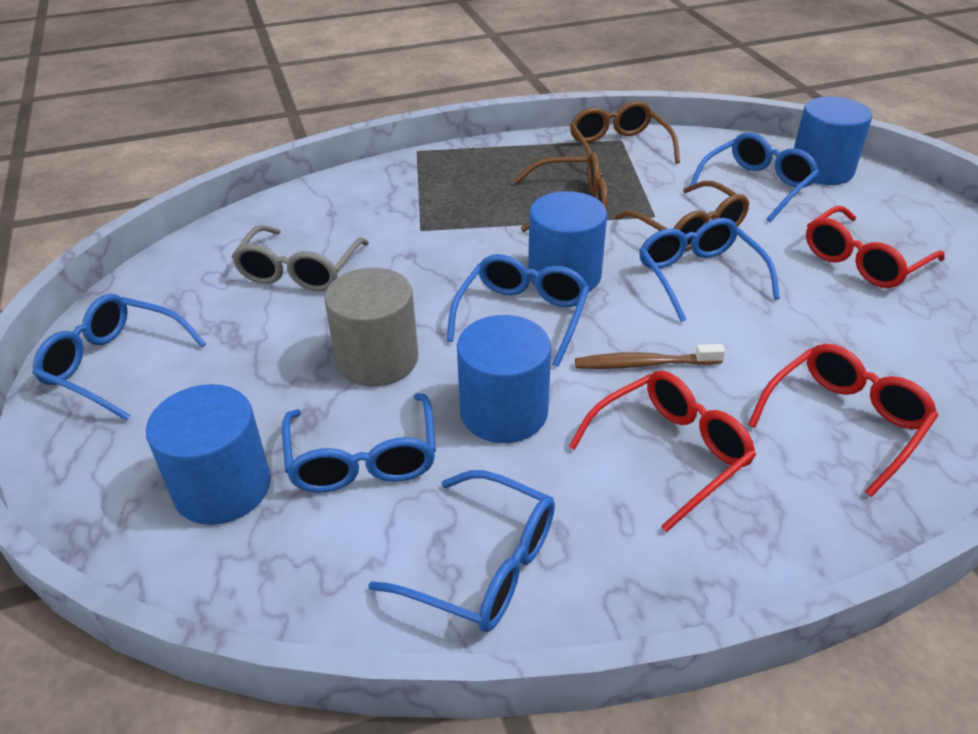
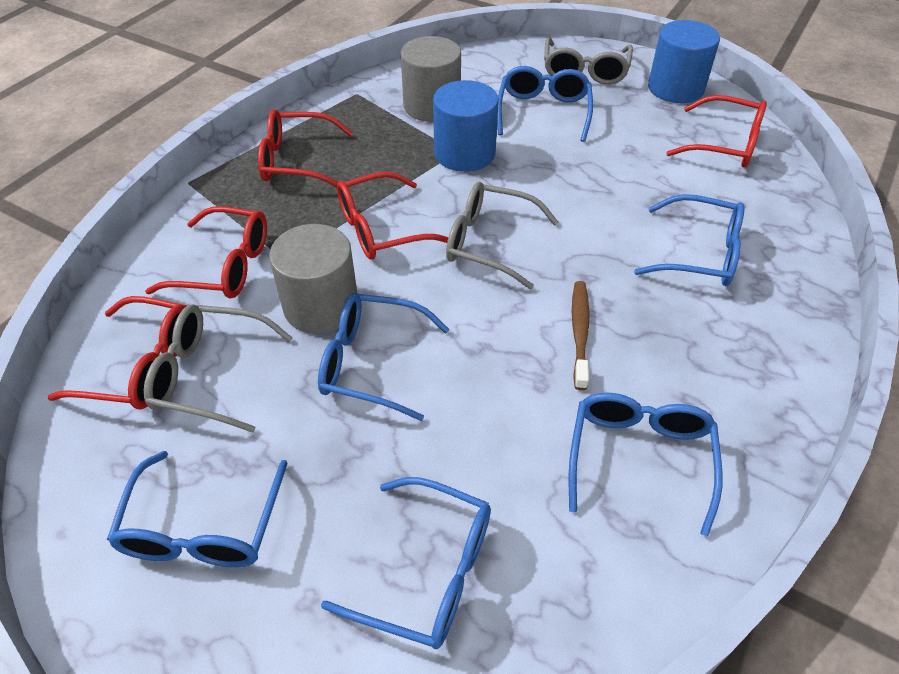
blue cylinder: [146,384,271,525] [457,315,551,443] [528,191,607,292] [794,97,872,185] = 4 -> [433,80,499,172] [648,20,720,103] = 2
brown glasses: [514,152,608,232] [570,101,680,177] [615,181,749,251] = 3 -> none = 0
grey cylinder: [324,268,418,387] = 1 -> [269,224,357,334] [401,36,461,122] = 2
grey glasses: [231,225,369,291] = 1 -> [144,304,293,433] [446,182,558,289] [544,37,633,85] = 3
red glasses: [569,371,756,532] [748,344,938,497] [806,206,945,288] = 3 -> [47,296,187,409] [145,206,267,298] [258,109,353,187] [337,171,448,259] [666,95,767,168] = 5

